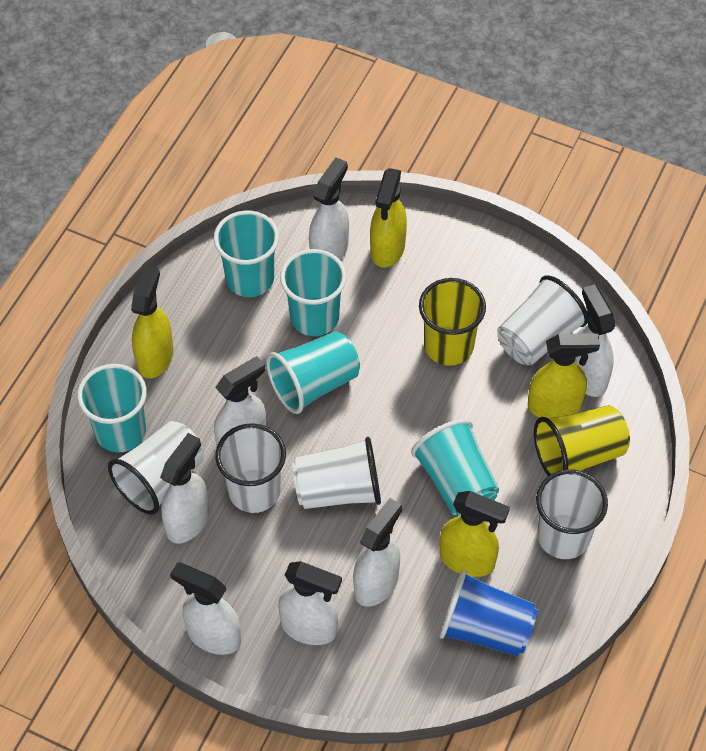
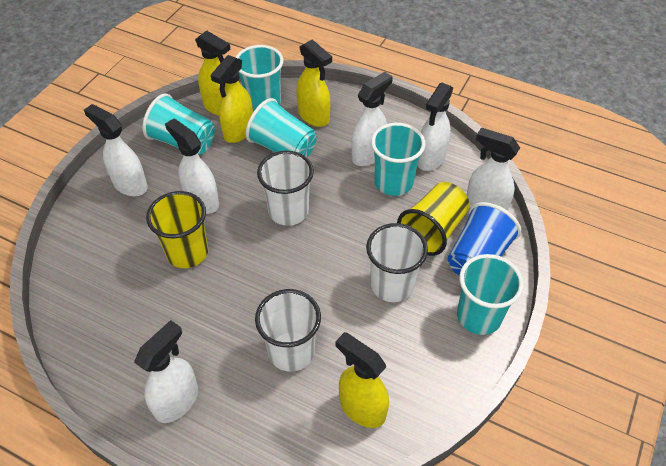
white cup: [108,421,204,515] [215,423,286,513] [292,437,381,509] [497,275,588,365] [536,469,608,559] = 5 -> [255,289,321,372] [257,151,314,226] [366,223,428,302] = 3
white spray bottle: [160,433,209,543] [170,563,241,655] [214,356,266,445] [278,561,342,645] [309,158,349,260] [353,498,402,607] [575,284,615,397] = 7 -> [84,104,148,196] [134,320,198,423] [165,118,219,214] [351,72,392,166] [417,82,453,171] [467,127,520,211] = 6

